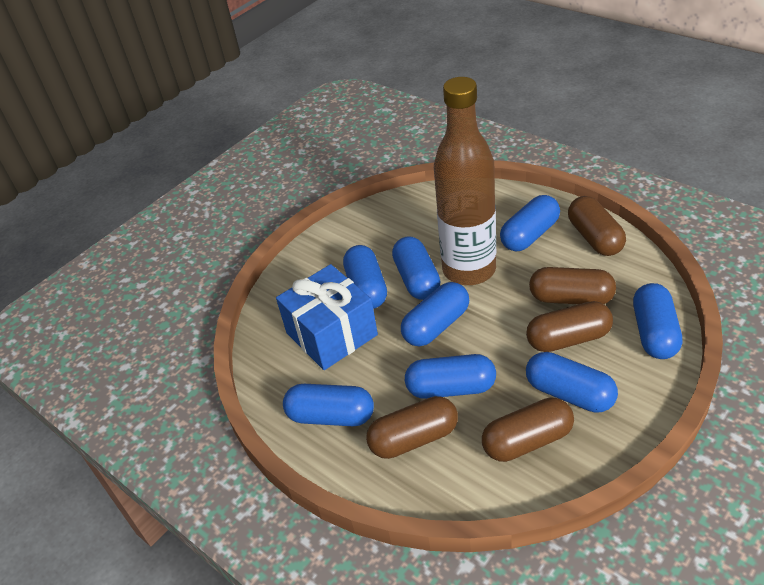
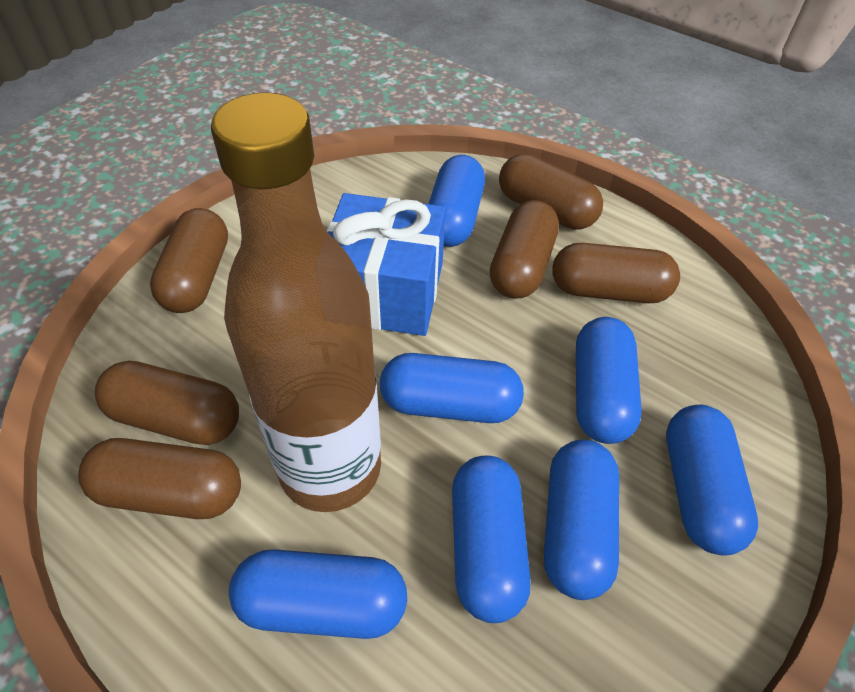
blue capsule: [283,384,374,426] [343,245,387,309] [392,236,441,300] [401,282,469,346] [405,354,496,399] [500,195,560,251] [526,352,618,413] [633,283,682,359] = 8 -> [229,549,407,639] [380,353,524,423] [429,155,485,247] [452,455,531,623] [544,440,619,600] [576,317,642,444] [666,405,758,556] = 7
brown capsule: [366,396,458,459] [482,397,574,462] [526,301,613,352] [529,267,616,304] [568,196,626,256] = 5 -> [78,438,241,519] [95,361,239,445] [150,208,228,313] [490,200,559,299] [499,154,603,230] [552,243,680,303] = 6

